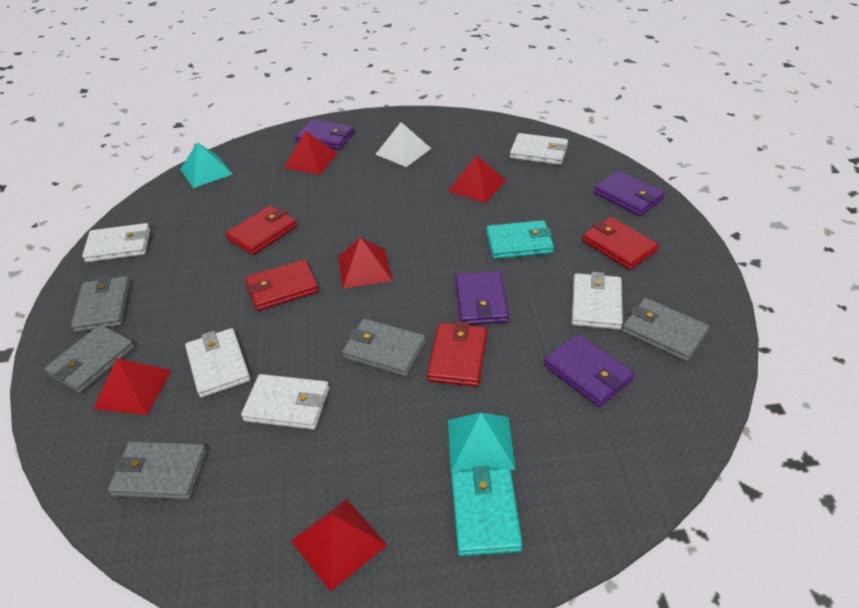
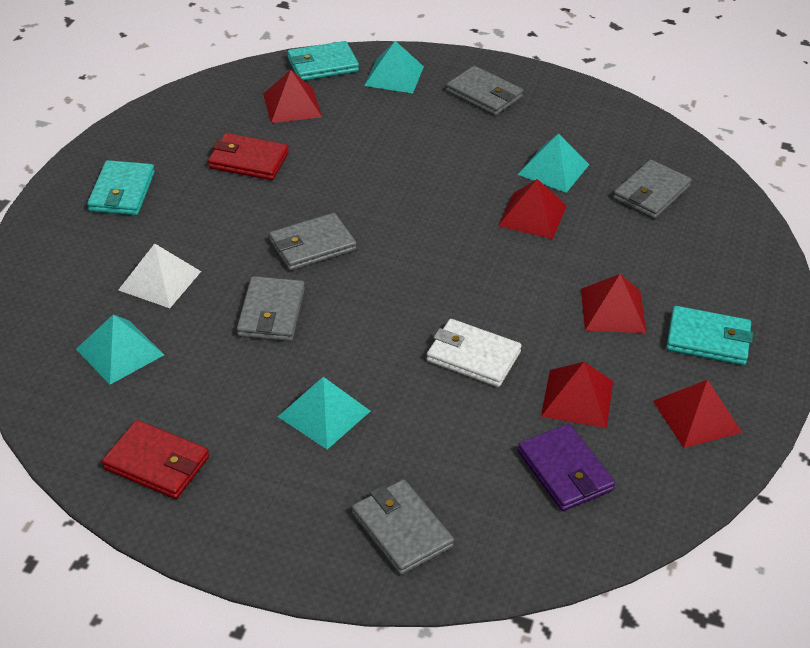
purple wallet: [295,119,354,150] [455,271,509,325] [544,334,634,407] [594,171,665,216] = 4 -> [518,424,615,511] = 1
red wallet: [225,206,297,255] [245,259,319,311] [427,321,487,387] [582,217,659,270] = 4 -> [102,420,209,499] [208,133,289,180] = 2
turquoise pyramid: [180,142,232,188] [448,413,516,473] = 2 -> [76,315,164,385] [278,377,370,450] [364,41,424,94] [518,133,590,193] = 4
turquoise wallet: [451,466,523,556] [486,220,554,259] = 2 -> [87,160,155,215] [287,41,359,80] [666,306,753,365] = 3
white wallet: [82,223,150,262] [185,328,251,398] [241,374,329,430] [510,133,568,165] [571,272,623,330] = 5 -> [427,319,522,387] = 1

